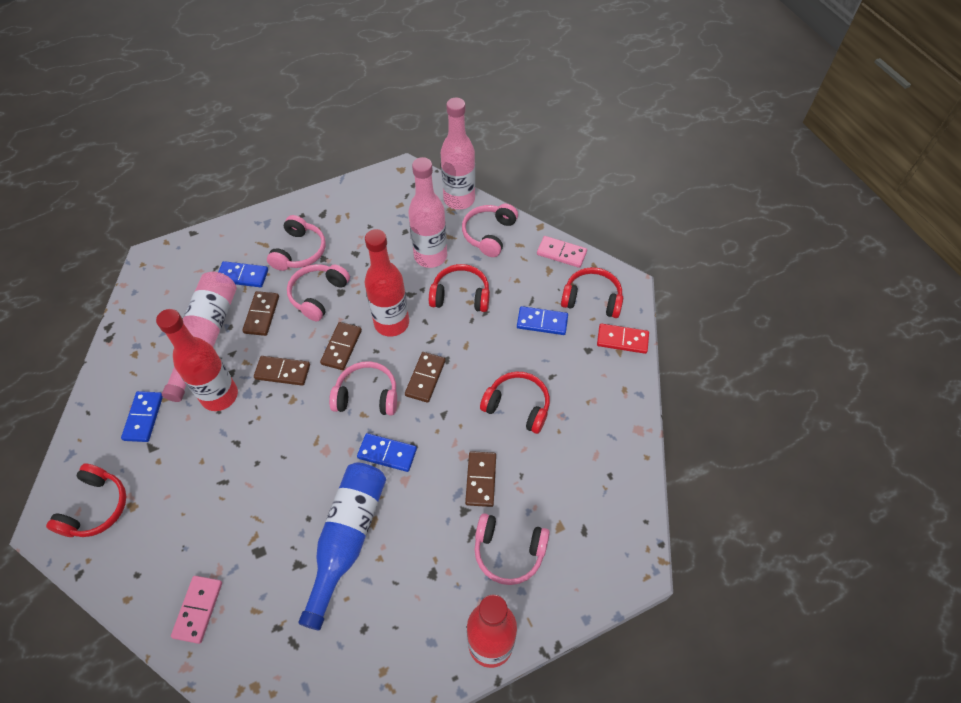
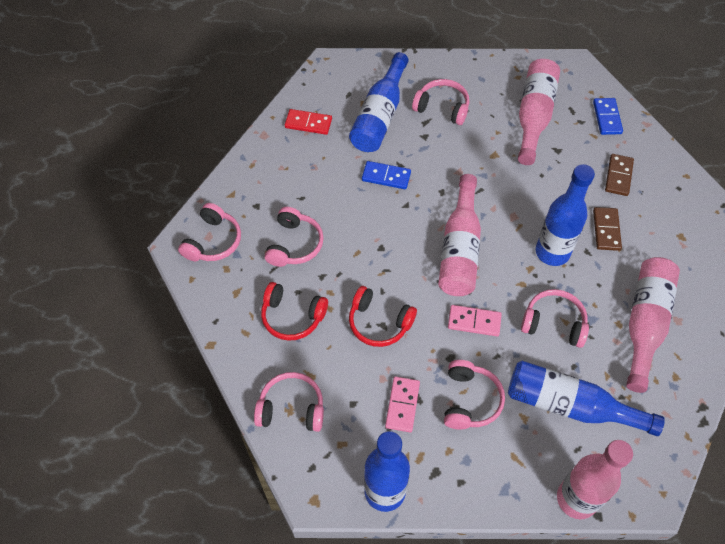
blue bottle: [298,462,386,631] = 1 -> [349,52,408,152] [364,431,410,512] [508,361,665,436] [536,164,595,266] = 4
blue domino: [121,391,163,442] [218,261,268,287] [357,433,417,472] [517,306,568,335] = 4 -> [362,161,411,189] [593,98,623,135] = 2
brown domino: [242,291,279,336] [254,356,310,386] [320,322,362,370] [405,352,445,403] [465,451,496,507] = 5 -> [593,207,622,251] [605,154,634,196] = 2
pink bottle: [162,272,237,402] [408,157,447,268] [441,98,475,210] = 3 -> [438,174,481,296] [518,59,560,165] [557,440,633,519] [626,257,680,393] = 4
pink headphones: [267,215,326,271] [287,264,350,321] [329,361,397,416] [462,204,518,257] [474,513,550,585] = 5 -> [178,203,241,261] [254,372,324,432] [265,207,324,267] [412,79,469,125] [444,360,505,430] [521,289,589,348] = 6
red bottle: [156,309,238,411] [365,229,409,336] [467,594,517,668] = 3 -> none = 0
red headphones: [46,463,126,537] [429,264,490,312] [480,372,550,434] [561,267,623,318] = 4 -> [261,282,328,341] [349,286,417,347] = 2

